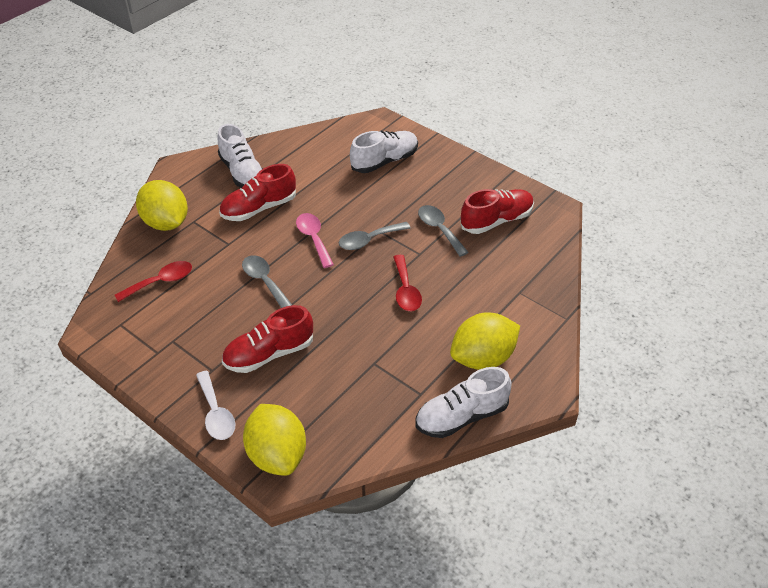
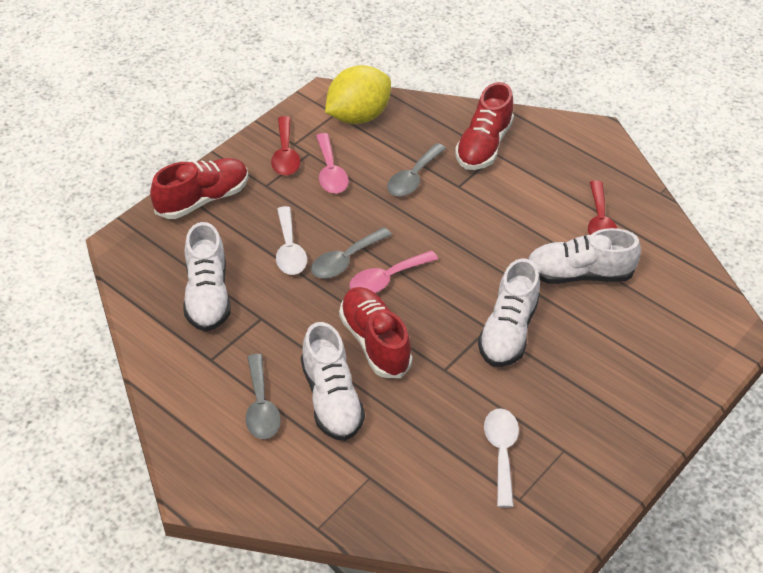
pink spoon: [296,213,334,268] = 1 -> [316,133,349,193] [349,250,438,293] = 2
white shoe: [217,124,263,188] [350,131,418,173] [416,367,512,438] = 3 -> [184,222,231,332] [301,322,365,441] [478,258,540,367] [528,228,641,284] = 4
white spoon: [196,371,236,440] = 1 -> [276,206,307,275] [484,408,519,508] = 2
yellow lemon: [136,180,188,231] [243,404,306,476] [450,312,520,370] = 3 -> [325,65,391,124] = 1

